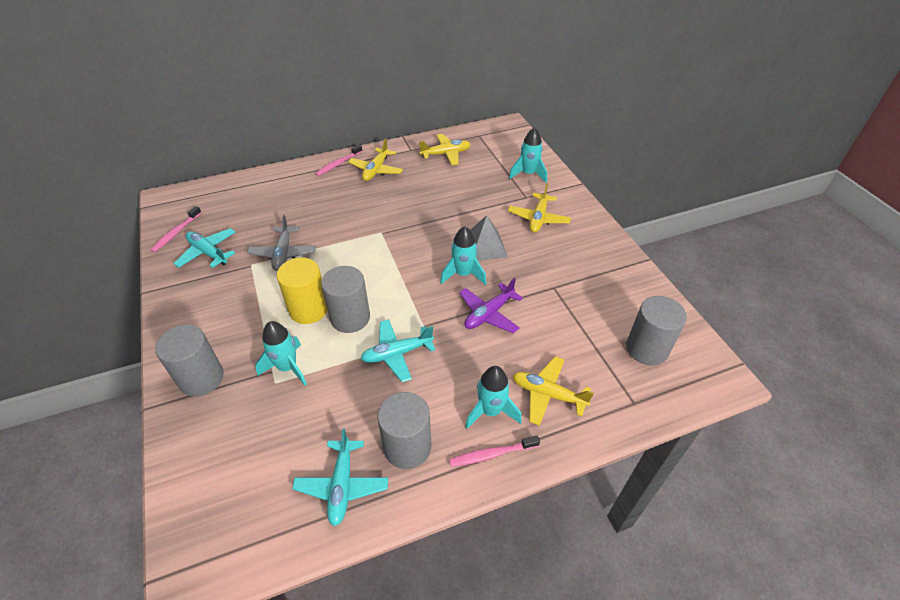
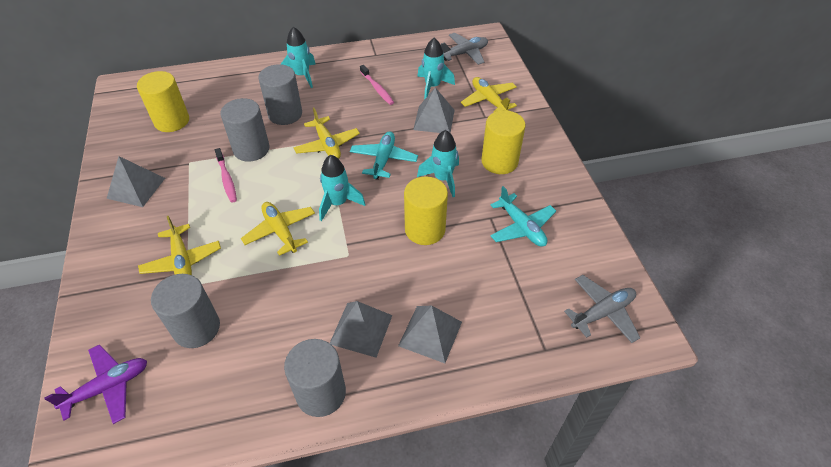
grey plane: [247,215,316,271] = 1 -> [441,33,488,65] [564,275,640,343] = 2
grey pyramid: [470,215,508,261] = 1 -> [107,156,165,207] [330,301,393,357] [398,306,462,363] [413,87,455,133] = 4
pink toothbrush: [150,206,202,252] [315,145,363,176] [449,435,540,467] = 3 -> [215,148,237,203] [360,65,394,105] = 2
turquoise plane: [173,228,235,268] [292,428,388,526] [361,319,436,382] = 3 -> [350,131,418,180] [490,186,556,247] = 2
yellow cylinder: [277,258,328,324] = 1 -> [137,71,189,132] [404,176,448,245] [481,110,525,174] = 3

